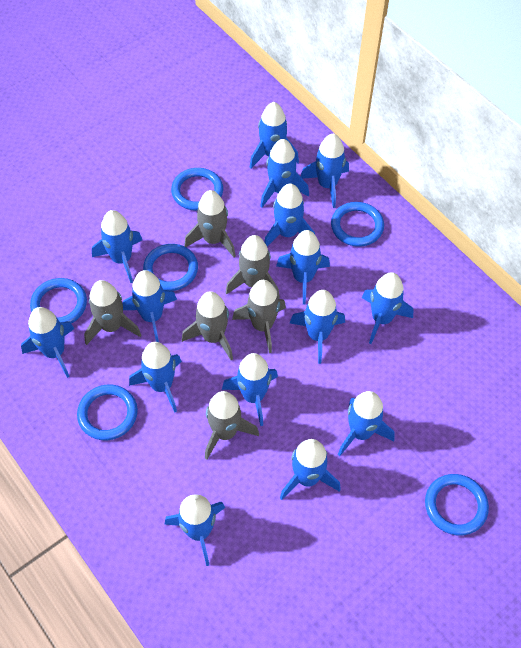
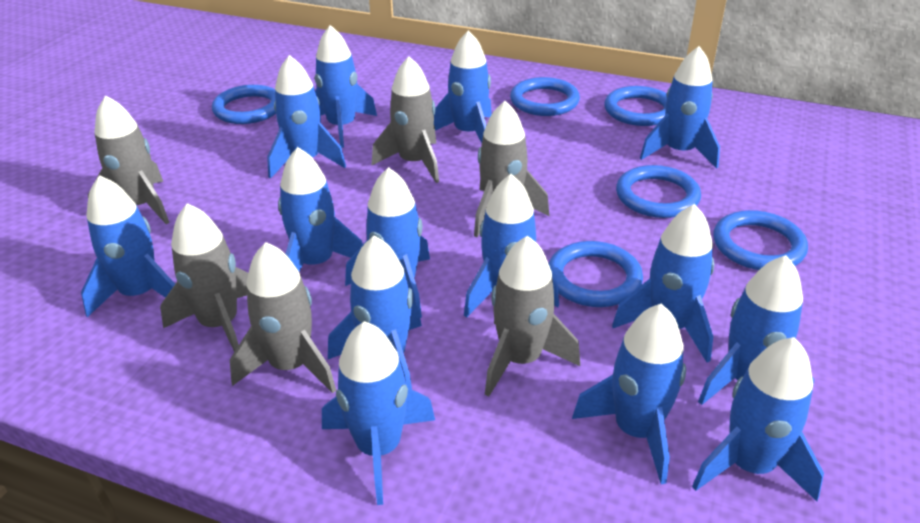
blue rocket: [21,307,74,378] [92,210,142,283] [122,270,177,342] [129,342,182,413] [164,494,225,566] [222,353,278,426] [250,102,299,168] [260,139,309,207] [264,183,315,246] [276,230,330,304] [280,439,341,500] [290,290,345,364] [301,134,349,208] [338,391,395,456] [362,272,413,344] = 15 -> [81,175,175,317] [267,55,346,179] [278,147,363,271] [315,25,377,148] [322,321,435,505] [328,235,422,389] [345,167,430,318] [434,30,492,143] [464,174,559,318] [572,304,686,484] [612,204,714,362] [640,46,720,169] [692,337,824,501] [698,255,814,405] = 14

